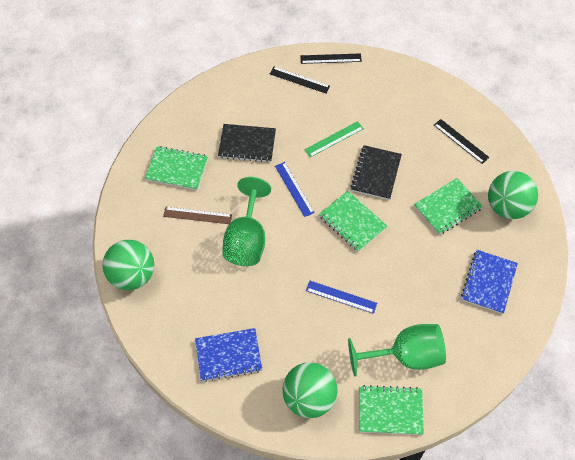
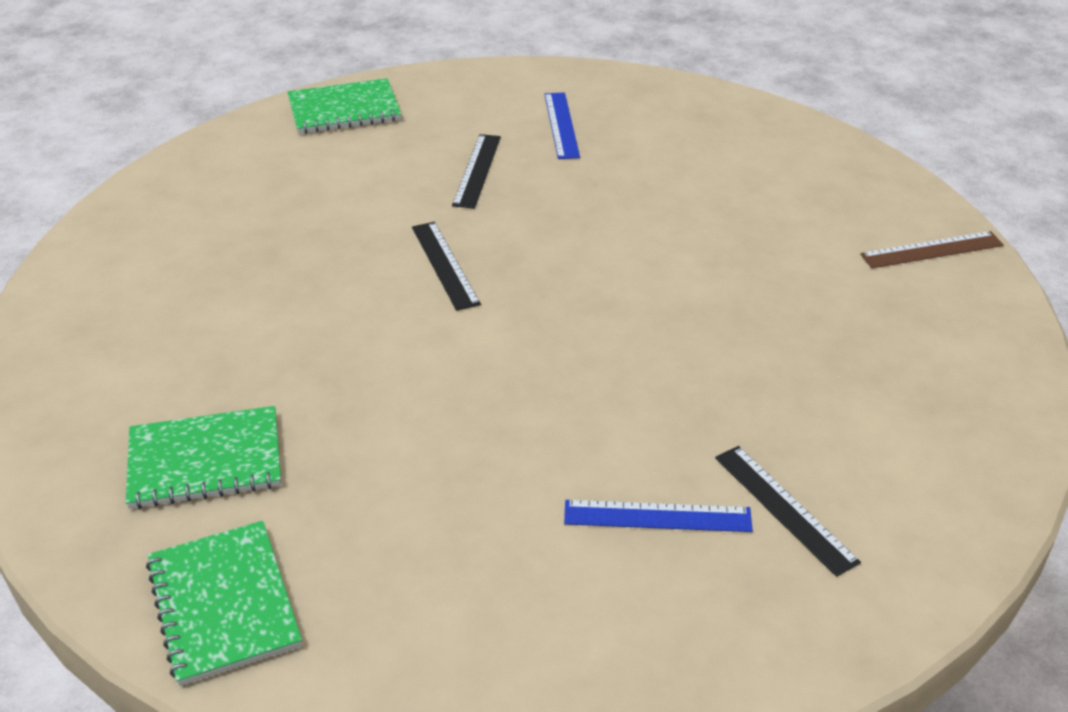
black notebook: [218,124,276,162] [350,145,402,200] = 2 -> none = 0
blue notebook: [195,328,262,382] [461,250,518,314] = 2 -> none = 0
green ball: [103,240,154,290] [282,362,338,418] [488,171,538,219] = 3 -> none = 0
green goblet: [223,177,271,266] [348,324,446,377] = 2 -> none = 0
green notebook: [145,146,208,190] [319,191,387,252] [359,385,424,435] [414,178,483,235] = 4 -> [126,406,281,509] [146,521,302,686] [288,78,401,134] = 3
green ruler: [304,121,364,157] = 1 -> none = 0

